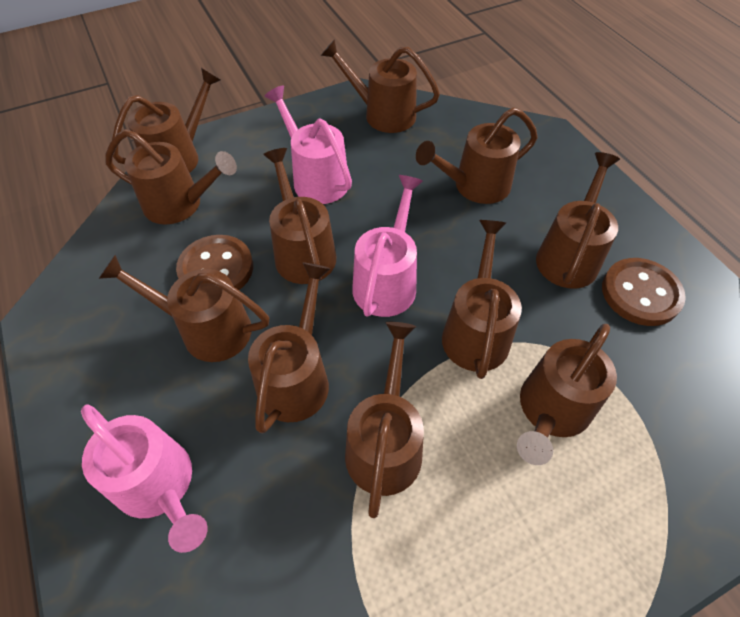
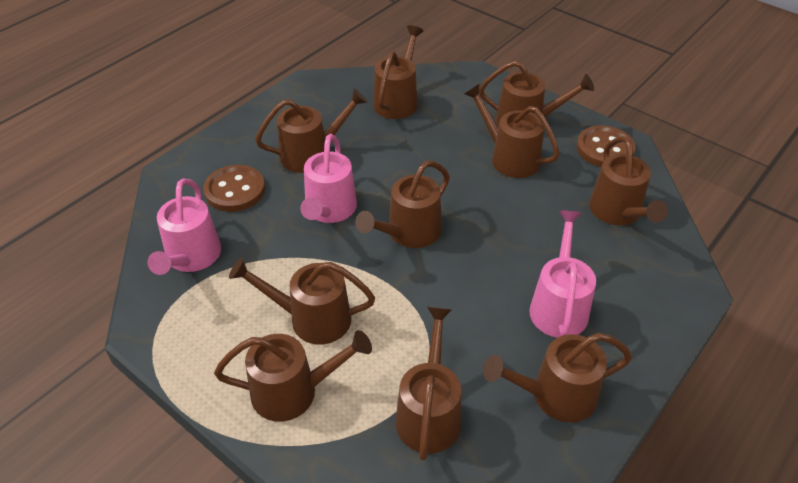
brown watering can: [99,255,269,362] [105,129,237,224] [112,68,221,173] [248,262,331,434] [263,148,336,284] [321,39,440,133] [345,322,424,518] [416,107,538,204] [442,220,522,379] [517,324,617,465] [536,152,620,289] = 11 -> [214,330,372,422] [229,258,375,344] [255,89,367,173] [355,161,450,248] [373,25,424,119] [396,307,461,461] [464,83,560,178] [479,60,594,127] [483,333,632,423] [589,136,668,225] = 10

